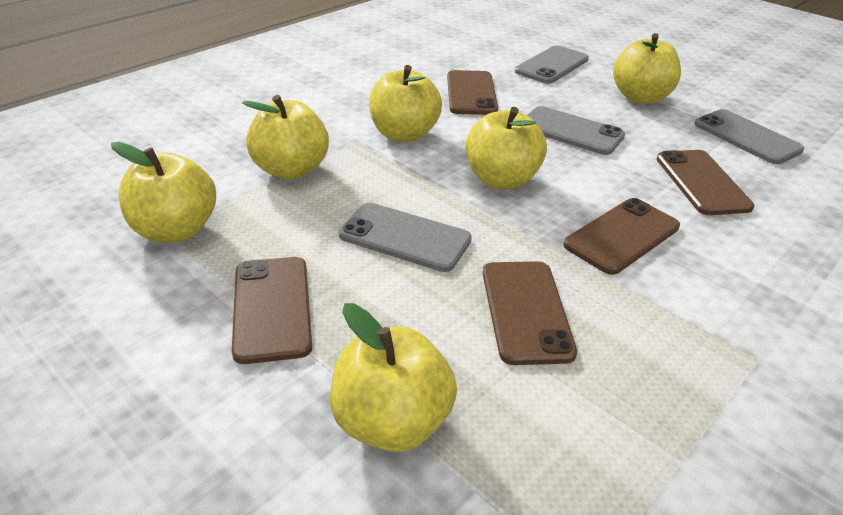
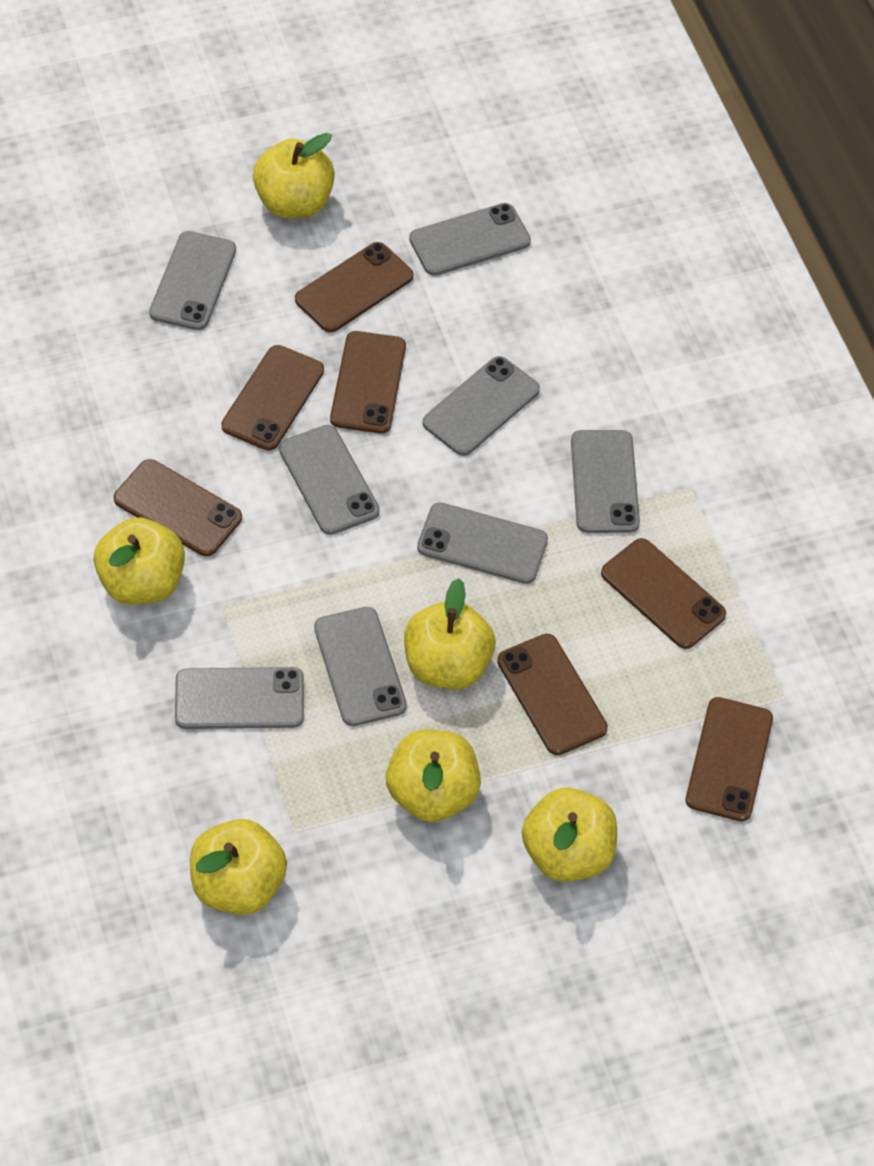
brown phone: [232,257,312,364] [447,70,498,115] [483,261,577,365] [563,198,680,275] [657,150,754,215] = 5 -> [114,459,242,557] [221,345,324,451] [295,242,413,333] [330,331,406,434] [497,634,608,755] [601,538,726,649] [686,697,773,822] = 7
grey phone: [339,203,472,272] [515,45,589,84] [527,106,625,155] [695,109,804,164] = 4 -> [149,231,236,330] [175,667,304,729] [279,425,380,535] [314,607,407,726] [409,203,531,276] [417,502,548,584] [423,356,540,456] [571,430,640,533] = 8

